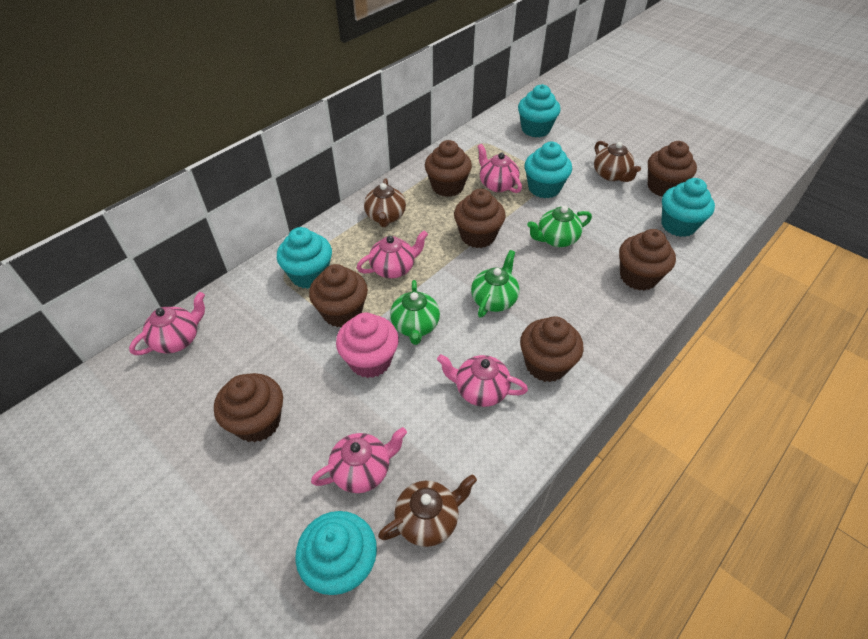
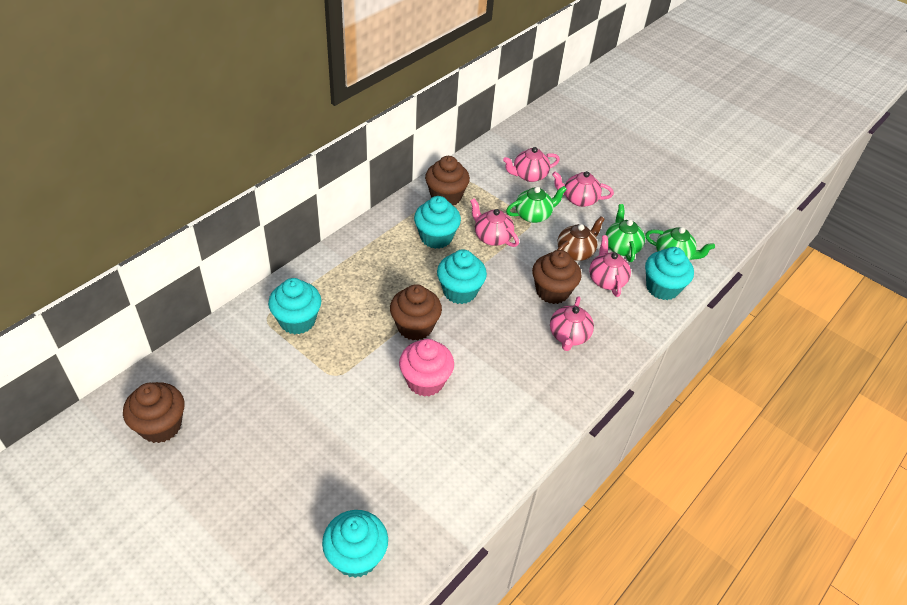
brown cupcake: [214,373,283,442] [309,264,368,327] [425,140,472,197] [454,189,506,248] [520,316,584,382] [619,229,676,291] [648,141,697,197] = 7 -> [123,382,185,443] [390,284,442,341] [425,156,470,206] [532,250,582,304] = 4
brown teapot: [364,178,406,227] [378,474,477,547] [594,141,641,182] = 3 -> [557,216,605,261] = 1

